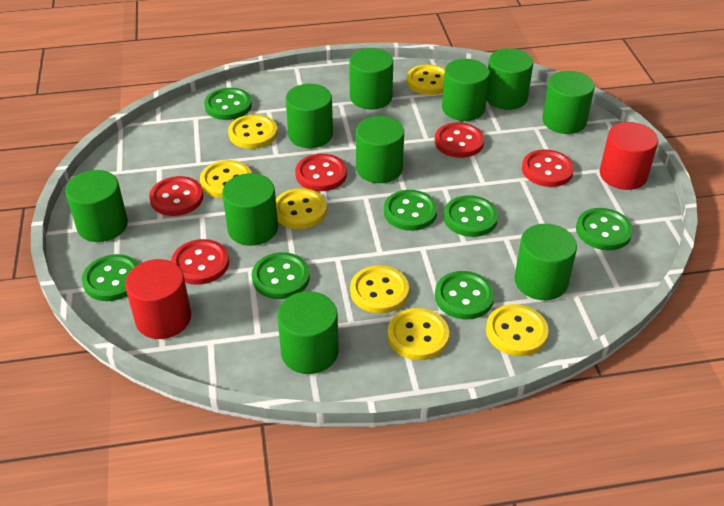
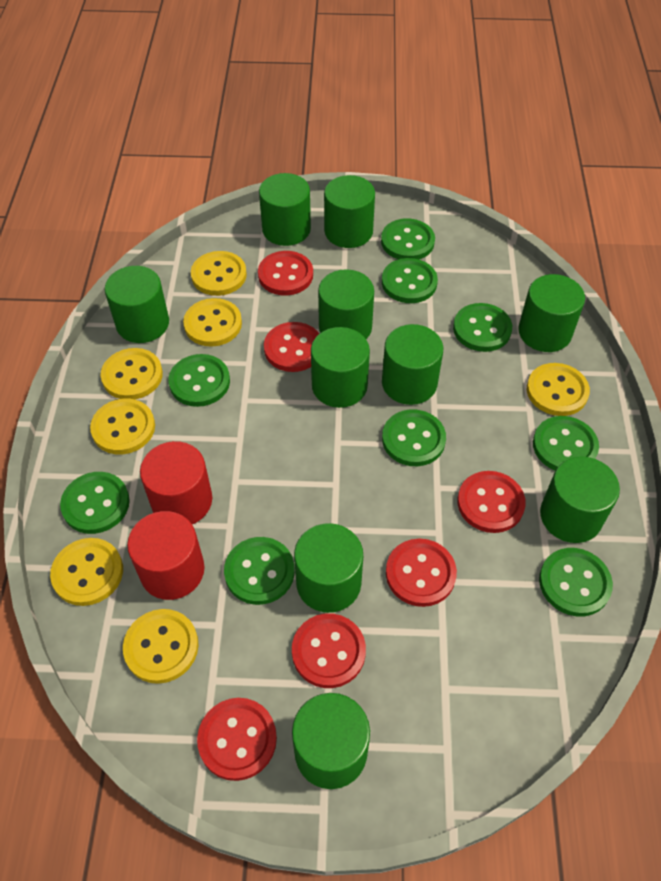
green button: [82,254,139,301] [204,88,252,120] [252,252,310,299] [384,190,437,231] [435,271,495,319] [444,195,498,237] [576,208,633,250] = 7 -> [60,472,130,534] [168,354,230,407] [224,537,295,605] [381,218,435,259] [382,258,438,303] [382,409,446,466] [453,303,512,352] [533,416,599,471] [539,548,613,617] = 9
red button: [149,176,203,216] [171,239,229,285] [295,154,347,191] [435,123,484,158] [522,149,574,187] = 5 -> [197,698,277,781] [258,251,313,295] [264,322,319,372] [292,613,366,688] [386,539,457,607] [457,471,526,533] = 6

